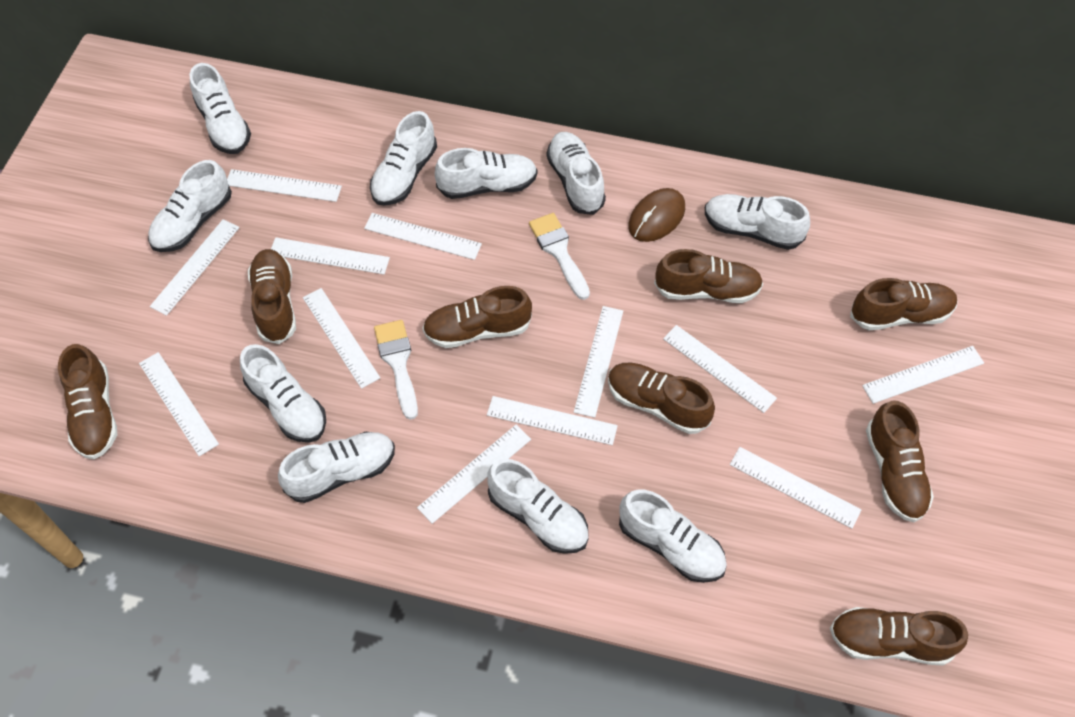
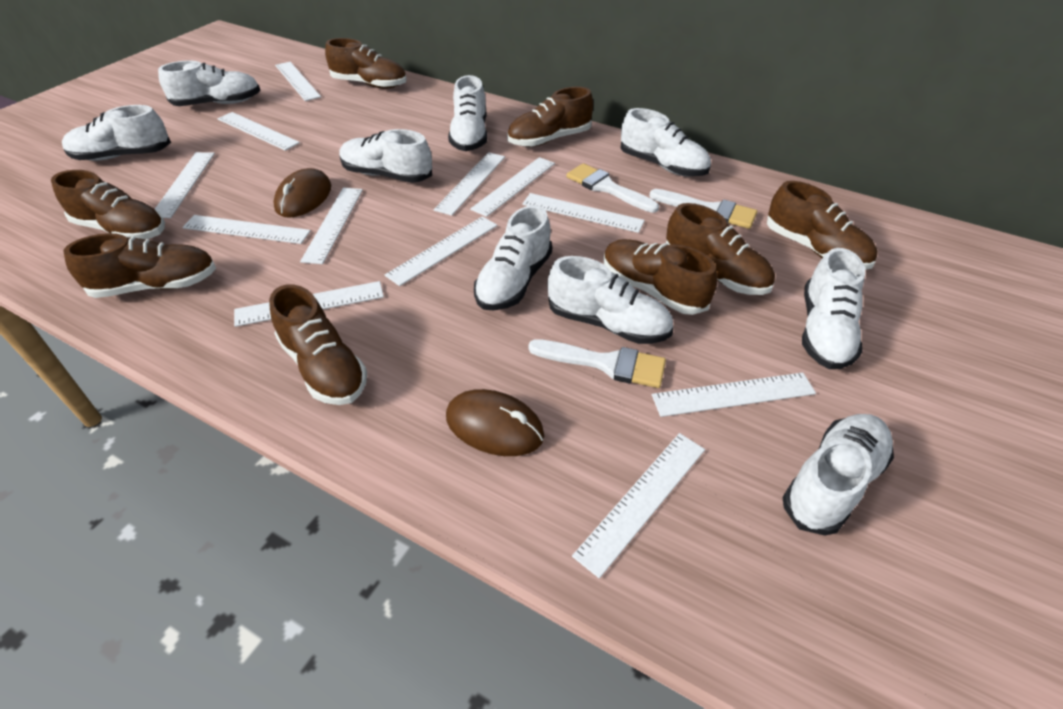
brown mouse: [628,188,685,242] = 1 -> [273,168,331,218] [446,389,544,456] = 2
white brush: [374,320,418,420] [529,213,590,300] = 2 -> [528,339,666,388] [566,163,659,213] [649,189,757,229] = 3
white shoe: [148,160,232,252] [190,63,251,154] [240,344,326,442] [278,432,395,503] [370,111,437,206] [435,148,537,199] [487,459,589,554] [547,132,606,215] [619,490,727,583] [705,194,810,250] = 10 -> [62,105,171,161] [158,61,261,106] [339,129,432,183] [448,75,487,151] [474,205,552,311] [548,256,673,344] [621,108,711,176] [782,414,894,536] [802,248,865,369] = 9

